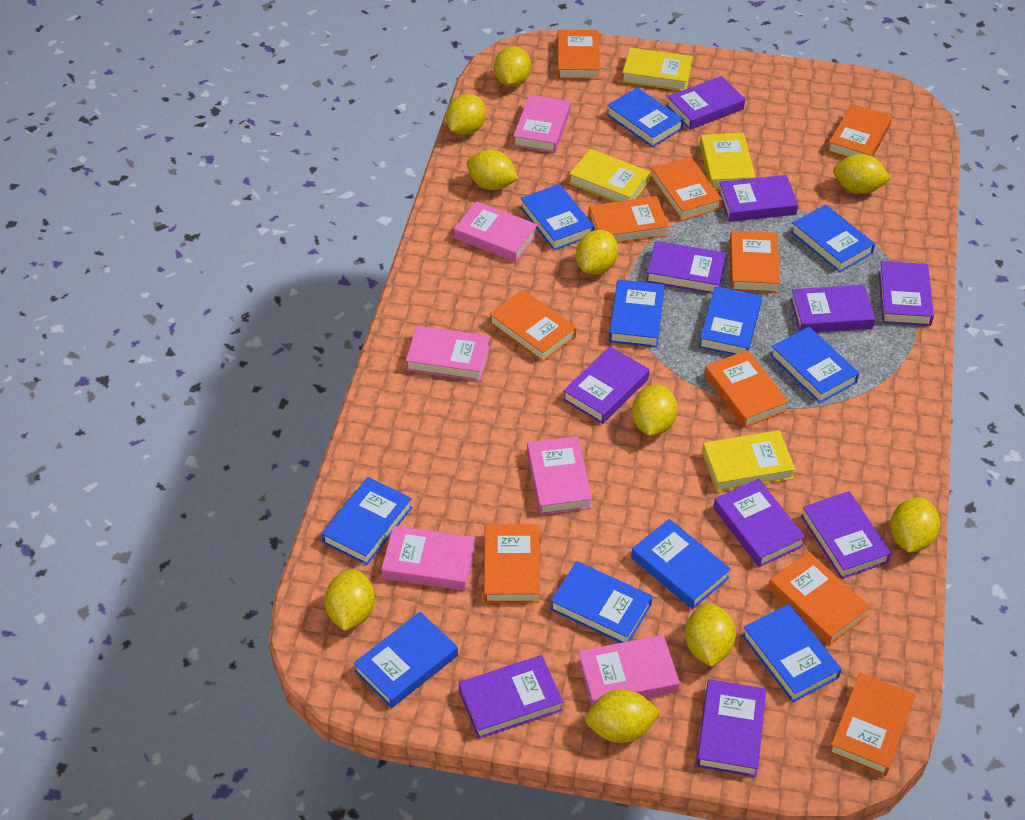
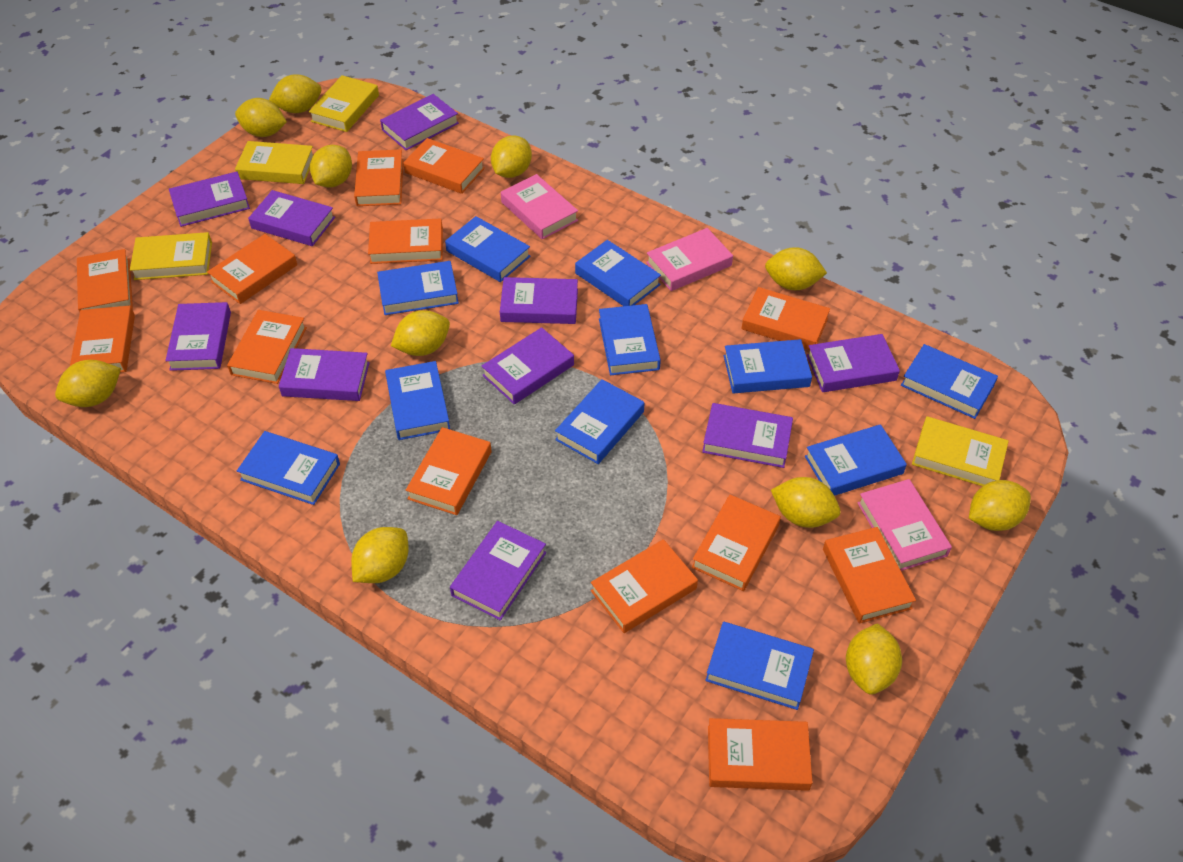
orange book: [484,524,540,603] [490,290,576,362] [557,30,600,80] [589,196,669,244] [651,157,722,221] [704,350,789,428] [730,230,780,293] [768,552,871,646] [827,104,892,158] [829,673,915,776] = 10 -> [70,306,135,372] [77,249,133,312] [207,234,297,304] [227,310,307,384] [354,150,403,206] [368,218,443,264] [403,138,485,194] [406,427,492,515] [591,539,698,633] [692,495,781,591] [708,718,813,791] [741,287,830,350] [823,527,916,623] = 13
pink book: [381,526,475,590] [406,326,490,381] [454,201,538,262] [513,95,571,153] [527,436,592,515] [578,635,680,707] = 6 -> [501,174,578,240] [646,228,733,291] [857,479,952,571] = 3
yellow lemon: [325,569,375,631] [446,94,486,135] [467,150,518,190] [494,46,531,87] [576,230,618,275] [585,689,660,743] [632,385,678,436] [685,603,736,667] [833,154,891,194] [890,497,940,553] = 10 -> [55,360,121,407] [235,98,287,137] [269,74,321,113] [310,145,352,188] [351,527,408,583] [391,310,450,356] [491,136,532,178] [765,247,827,290] [771,477,841,528] [846,623,902,695] [969,480,1031,531] = 11

